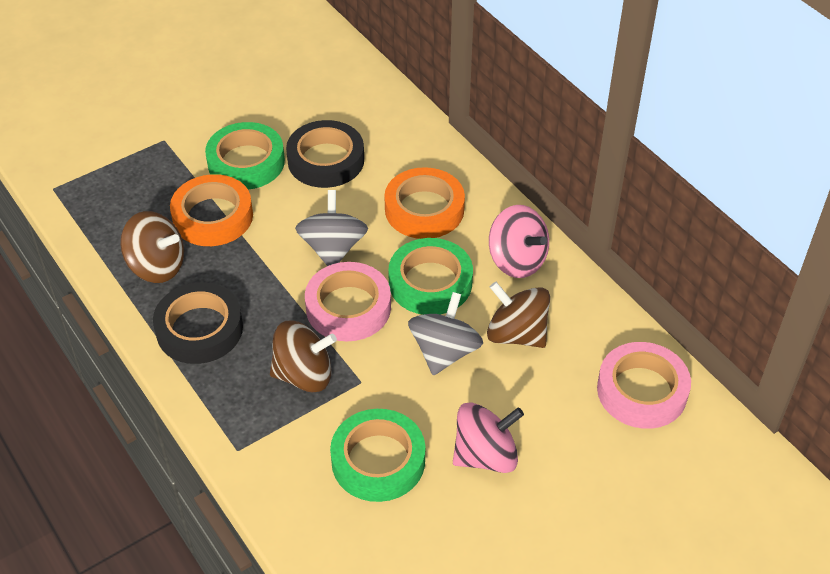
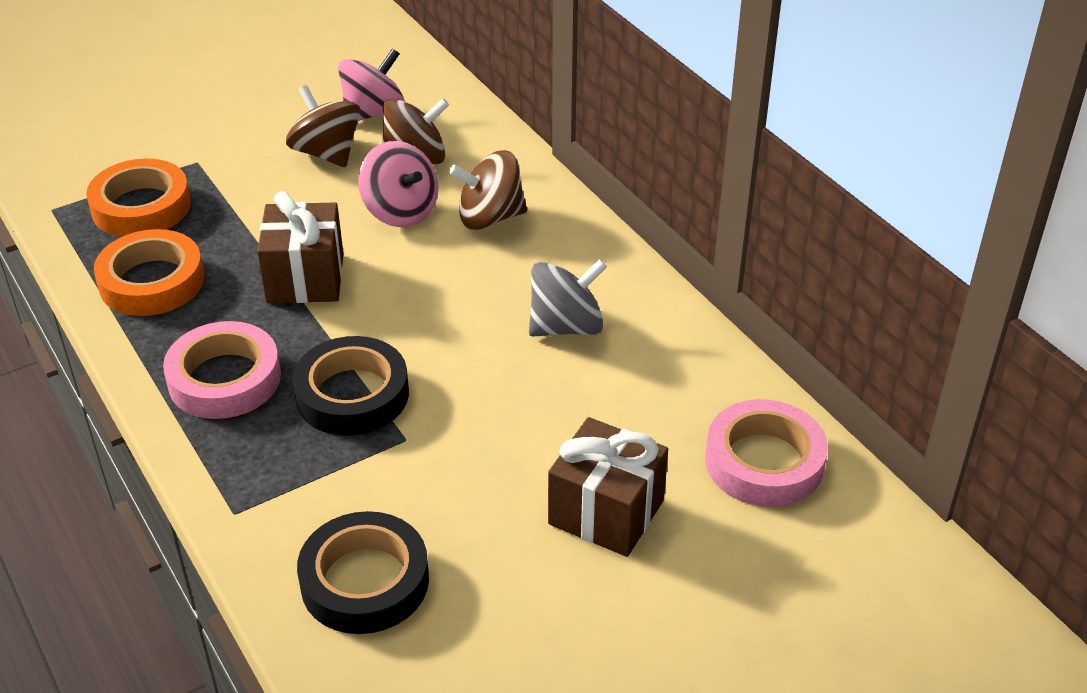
brown gift: none = 0 -> [257,191,343,303] [548,417,668,557] = 2
green tape: [205,122,285,190] [330,409,425,502] [388,238,473,315] = 3 -> none = 0
grey spinning top: [295,190,368,266] [408,292,483,375] = 2 -> [529,259,607,337] = 1

